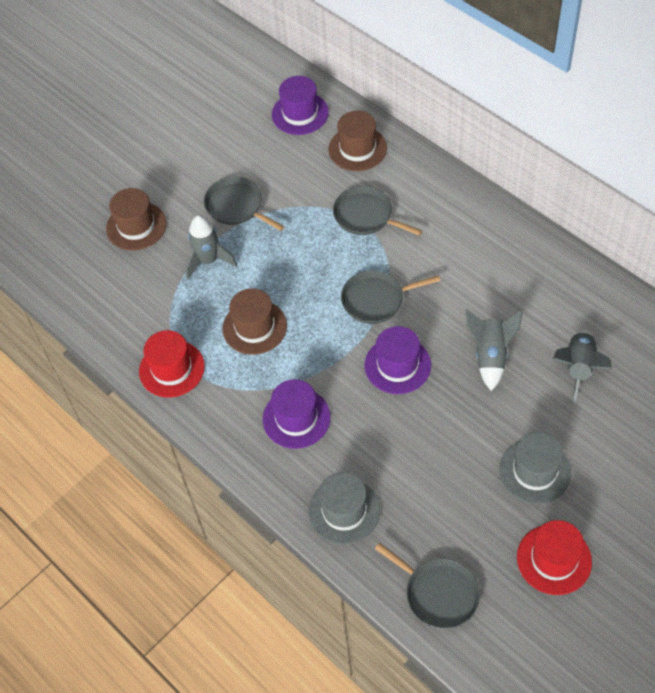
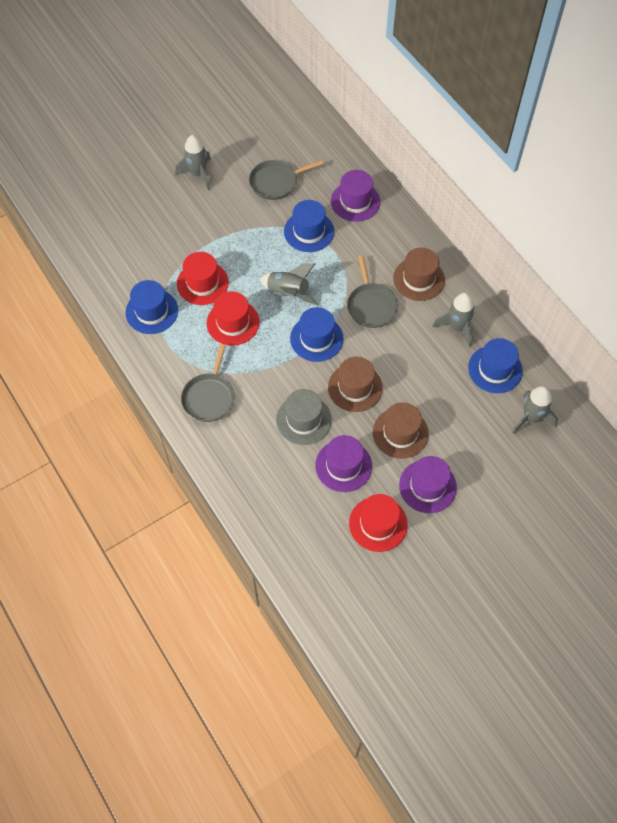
blue hat: none = 0 -> [125,280,178,334] [284,200,334,252] [290,307,344,362] [468,338,523,393] = 4
grey hat: [308,472,380,545] [499,432,571,504] = 2 -> [276,389,332,445] = 1
grey pan: [204,177,284,231] [333,186,422,236] [341,271,440,324] [375,543,480,629] = 4 -> [181,344,234,422] [249,160,323,200] [347,256,398,328] = 3
grey rocket: [186,215,237,279] [465,309,523,391] [553,330,612,402] = 3 -> [175,135,211,191] [260,263,318,305] [432,293,475,347] [512,386,558,434] = 4
red hat: [139,330,205,397] [517,520,592,595] = 2 -> [177,252,229,305] [207,291,259,346] [349,494,408,552] = 3

